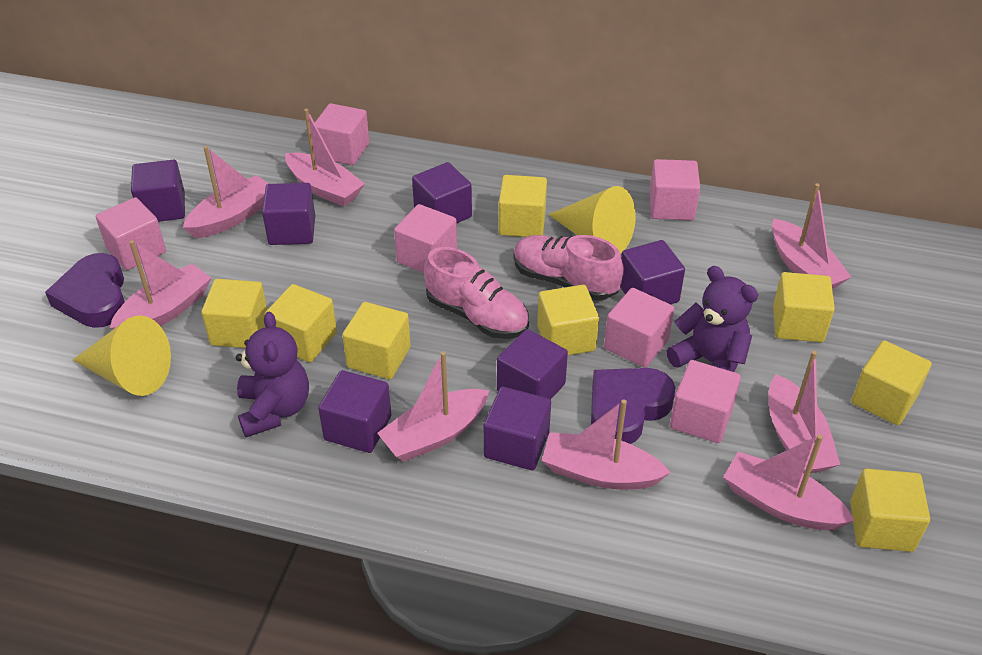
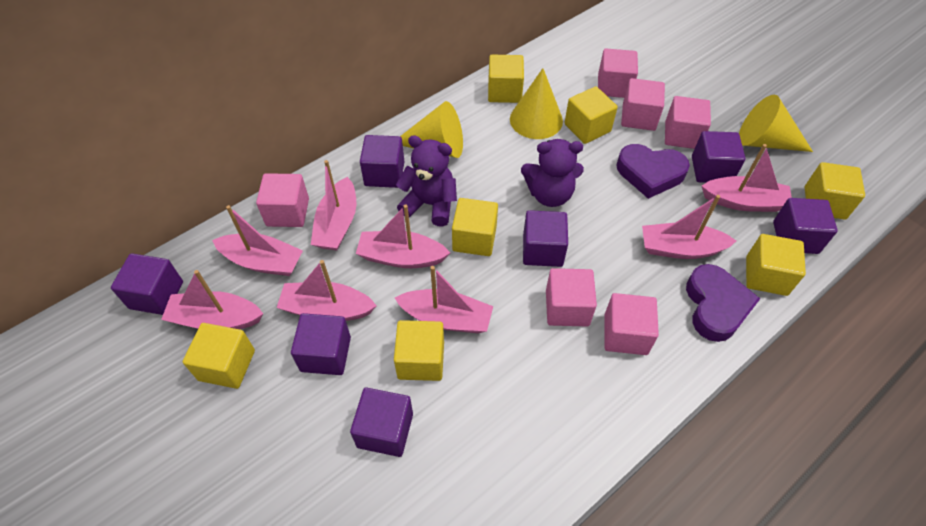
pink shoe: [424,247,529,339] [513,235,624,301] = 2 -> none = 0
yellow cone: [73,315,171,396] [549,186,636,254] = 2 -> [400,101,463,158] [510,68,563,139] [739,95,813,152] = 3
yellow cube: [201,279,267,348] [264,284,337,362] [342,302,411,379] [499,175,547,237] [537,285,599,355] [773,272,835,342] [850,469,930,552] [851,340,932,425] = 8 -> [183,323,255,389] [394,320,444,381] [452,198,498,256] [488,55,524,103] [564,86,618,144] [746,234,806,296] [804,162,865,220] = 7

